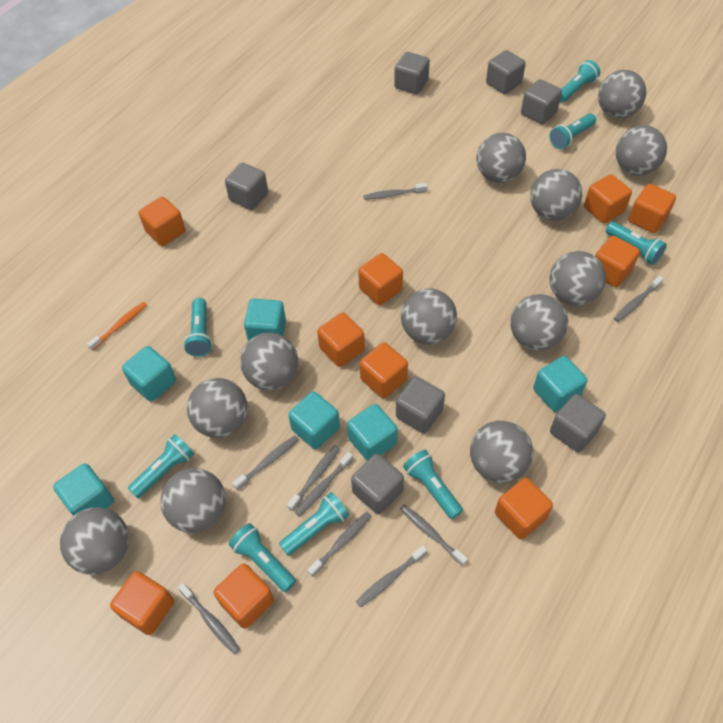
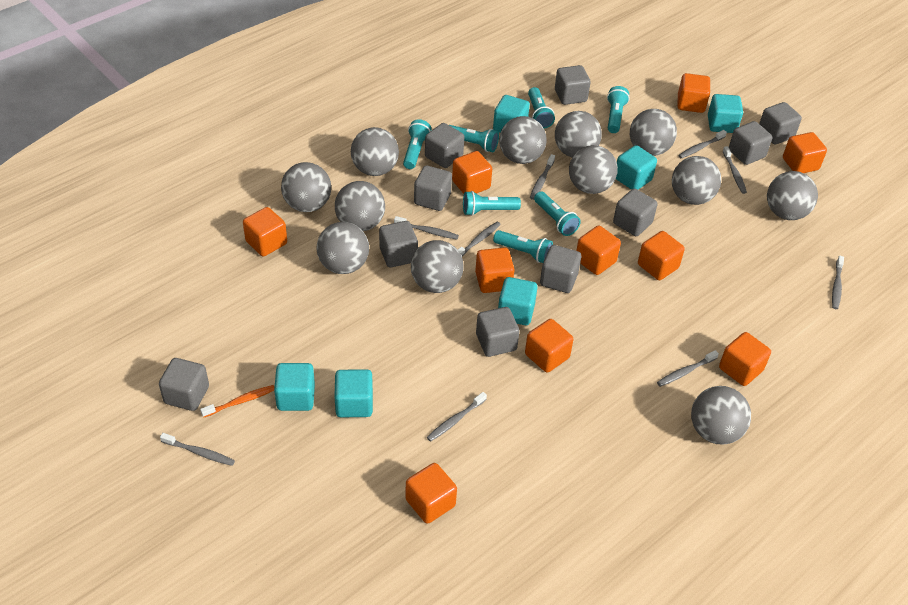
grey cube: [225,163,268,210] [351,454,404,514] [394,52,430,94] [396,376,445,434] [486,50,526,94] [521,79,562,125] [550,394,606,452] = 7 -> [159,358,209,411] [379,221,418,268] [414,165,452,211] [425,123,464,168] [476,307,519,357] [540,245,581,293] [555,65,591,105] [613,189,658,236] [729,121,772,165] [759,102,802,145] = 10
turquoise flashlight: [128,434,194,498] [184,298,212,357] [229,523,296,592] [279,492,349,556] [403,450,463,519] [550,113,596,149] [560,60,600,102] [606,222,667,265] = 8 -> [403,119,431,169] [449,125,499,152] [463,191,521,216] [493,230,553,263] [528,87,555,129] [534,191,581,236] [607,86,630,133] = 7

